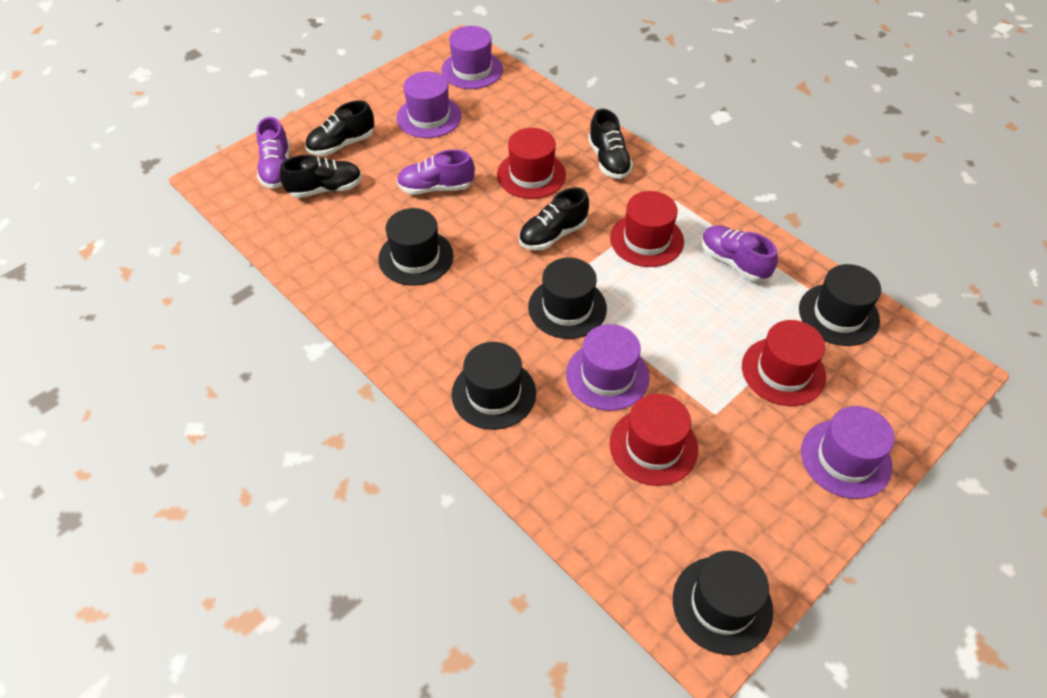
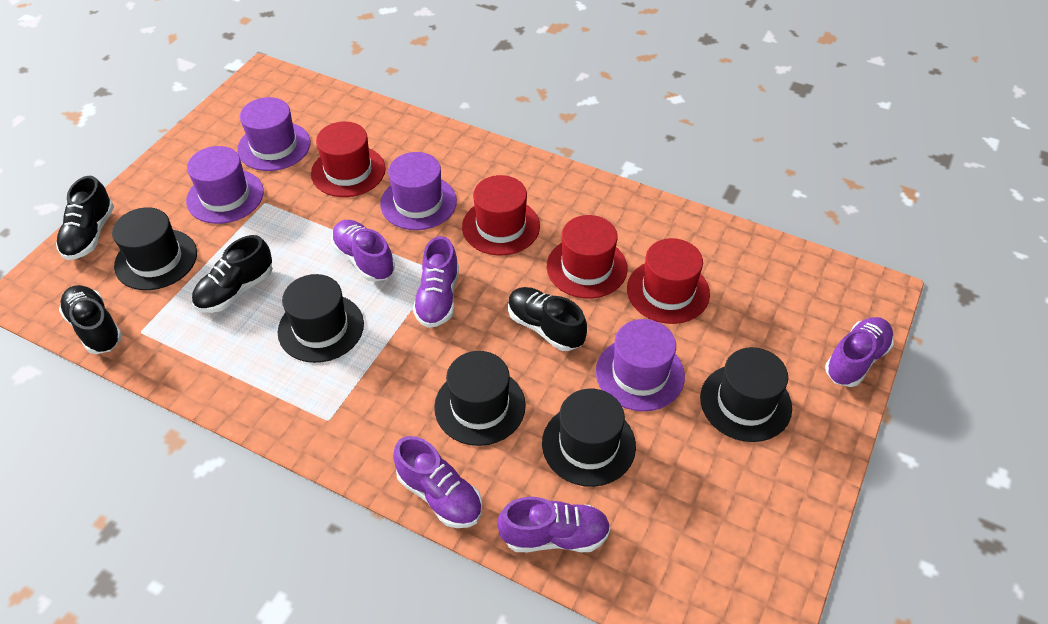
purple shoe: [256,117,290,189] [397,149,475,195] [702,225,778,282] = 3 -> [331,220,395,282] [393,436,482,528] [413,236,459,328] [497,497,611,552] [825,317,894,387] = 5

